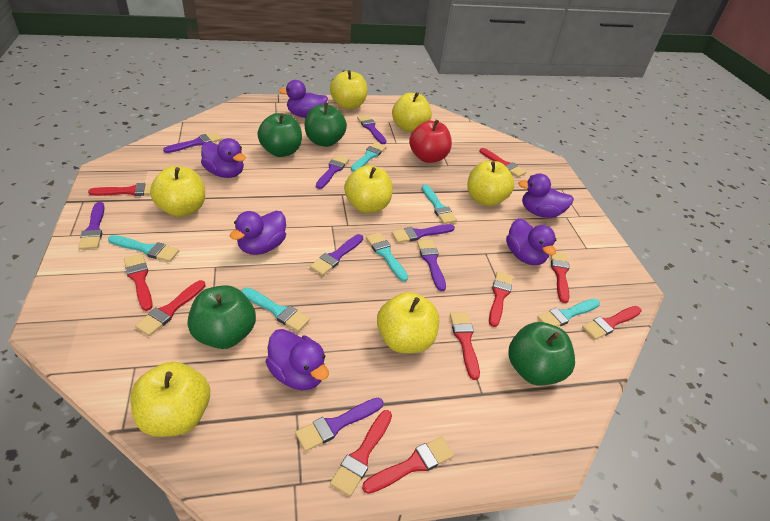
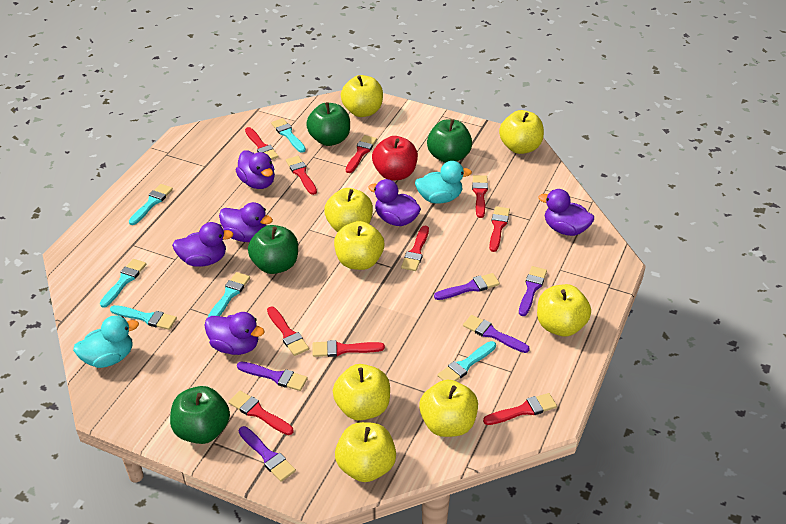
purple brush: [78,202,105,250] [163,132,222,153] [295,398,383,452] [310,234,363,276] [316,155,349,189] [357,115,386,144] [392,224,455,243] [417,239,446,291] = 8 -> [237,362,308,391] [239,426,296,482] [434,273,500,300] [463,315,530,353] [519,266,547,316] = 5
turquoise duck: none = 0 -> [73,315,139,368] [415,161,472,204] = 2
yellow apple: [130,362,210,437] [150,166,205,217] [330,70,368,109] [344,165,393,213] [377,292,439,353] [392,92,432,132] [467,161,514,206] = 7 -> [324,188,373,232] [333,364,390,421] [334,221,384,270] [335,422,396,482] [341,75,383,117] [419,380,478,437] [499,110,544,154] [537,284,591,336] = 8

